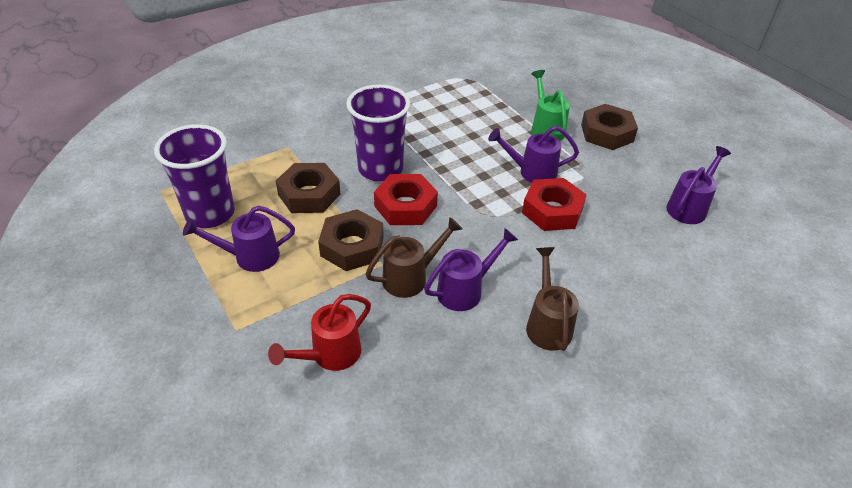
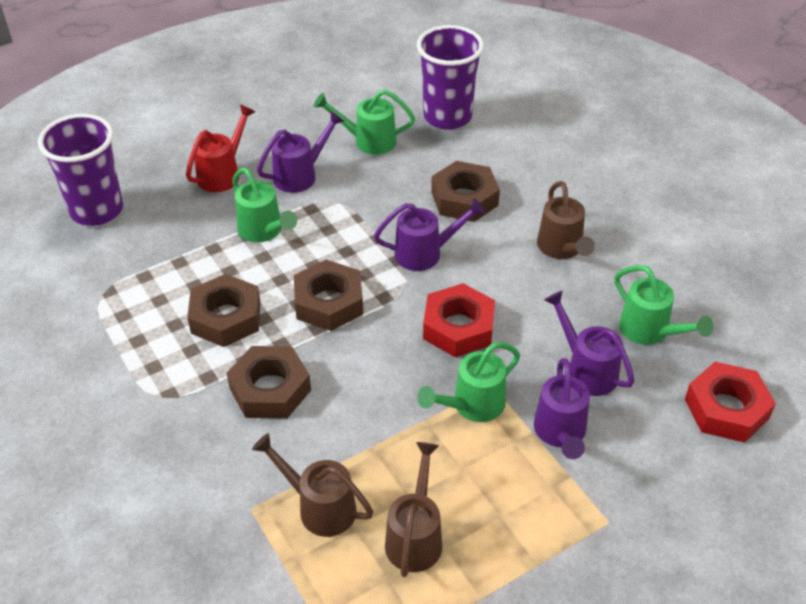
brown nut: [276,163,340,213] [318,209,384,271] [581,104,638,150] = 3 -> [187,274,260,347] [227,346,311,419] [294,260,363,331] [431,161,500,222] = 4
brown watering can: [366,217,462,298] [526,247,579,351] = 2 -> [252,433,373,537] [385,442,442,577] [537,181,595,259] = 3
green watering can: [531,70,570,141] = 1 -> [232,168,297,243] [314,90,415,155] [417,342,520,422] [614,265,714,345] = 4

